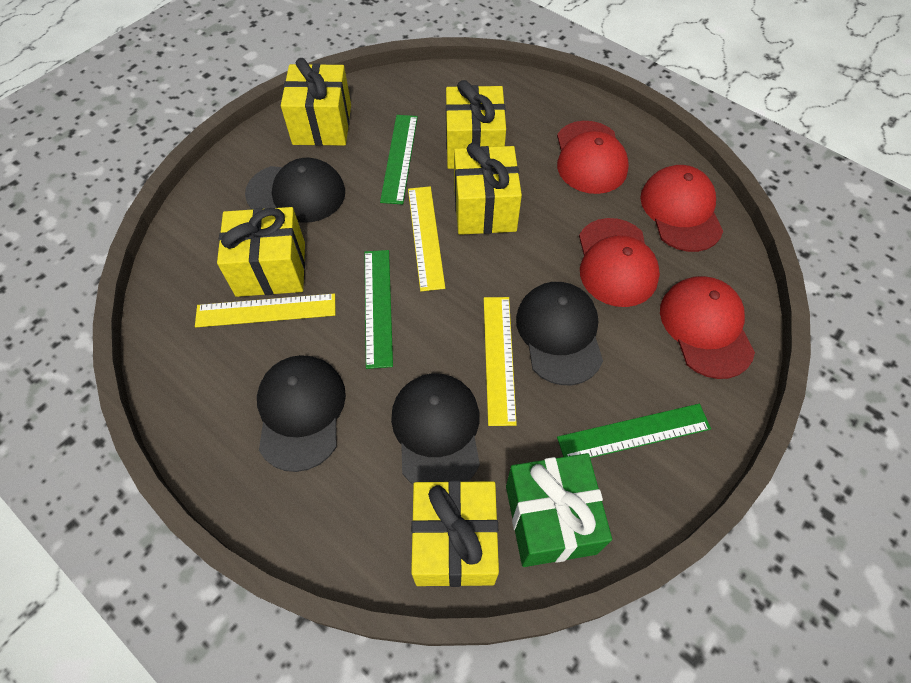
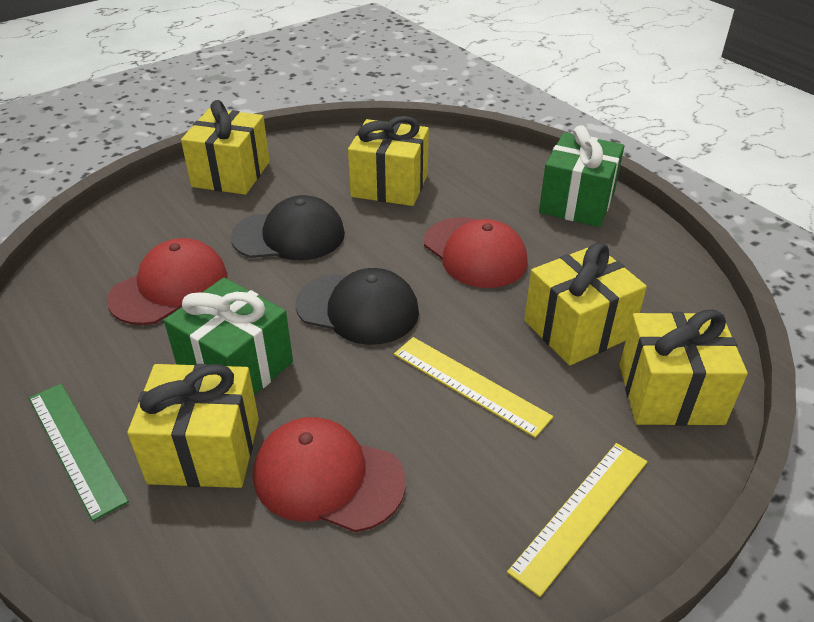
black cap: [245,158,345,223] [257,355,346,472] [391,374,480,484] [516,282,603,385] = 4 -> [231,195,345,260] [296,268,419,345] = 2
green gift: [506,453,612,567] = 1 -> [164,278,293,395] [539,125,624,227] = 2
green ruler: [365,250,393,369] [380,115,418,204] [557,404,711,458] = 3 -> [29,383,129,521] = 1
red cap: [557,121,629,194] [579,218,660,307] [640,165,723,252] [660,276,755,379] = 4 -> [107,238,227,325] [253,417,406,532] [424,217,528,288] = 3
yellow ruler: [195,293,335,327] [408,186,445,291] [484,297,517,426] = 3 -> [394,337,553,438] [507,443,647,597] = 2

